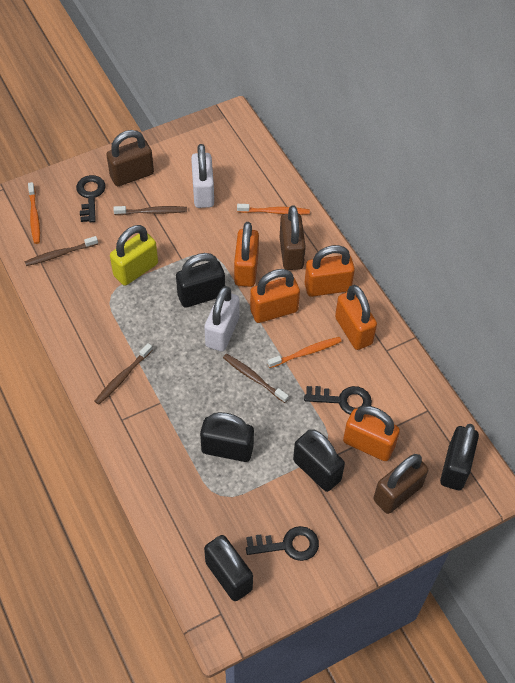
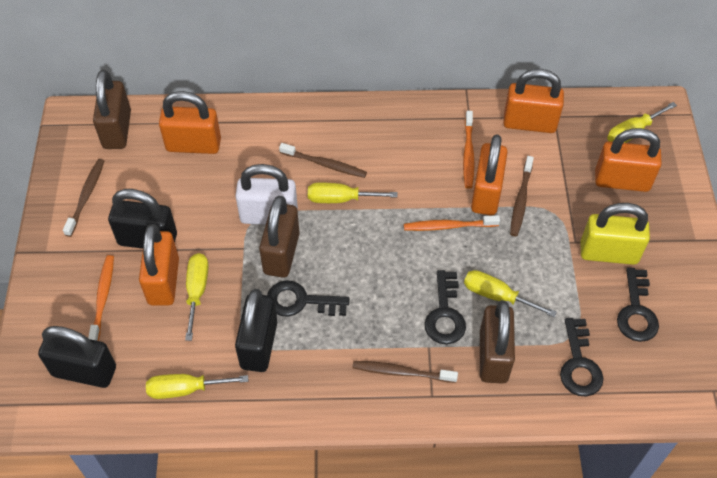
black key: [76,175,106,222] [246,526,319,561] [304,386,372,415] = 3 -> [267,280,349,317] [425,270,466,344] [560,318,604,396] [617,268,659,342] = 4
black padlock: [176,253,225,308] [200,412,254,462] [204,535,253,601] [293,429,345,492] [440,424,479,490] = 5 -> [38,326,116,388] [108,189,177,249] [235,289,277,372] = 3
white padlock: [191,144,214,208] [204,286,239,352] = 2 -> [235,164,298,225] = 1
yellow screwdriver: none = 0 -> [146,374,249,399] [185,253,209,341] [308,183,398,203] [464,270,557,317] [607,102,677,143] = 5

